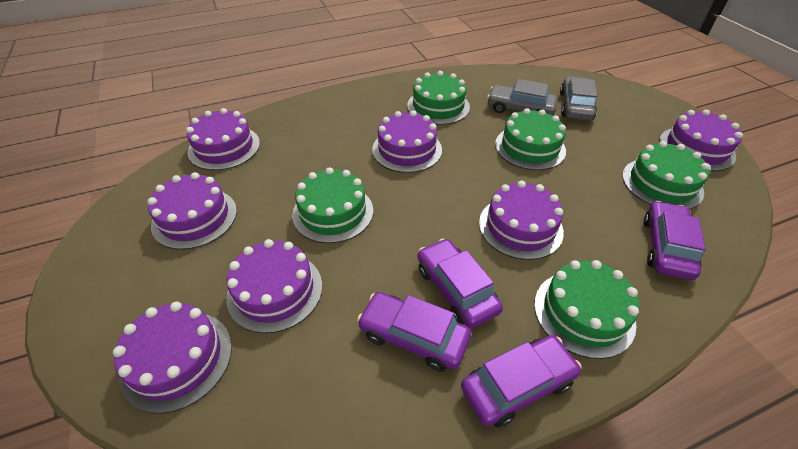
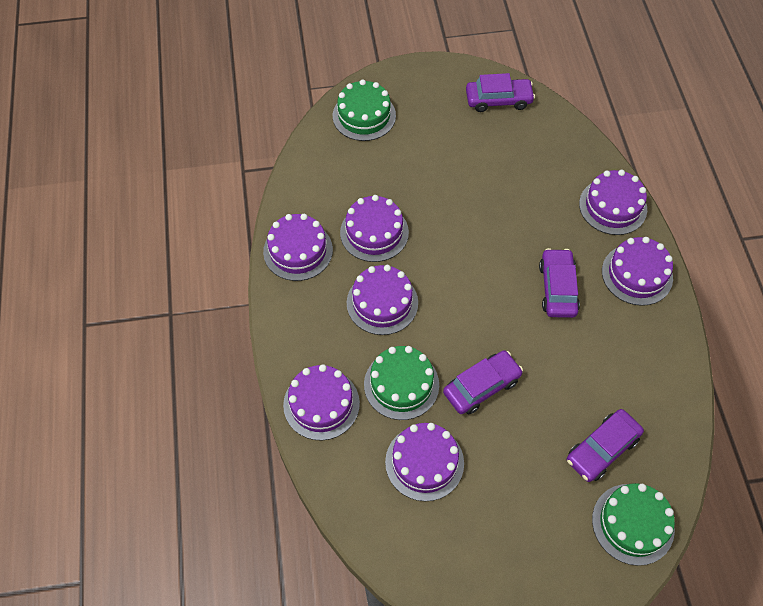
green cake: [292,167,373,243] [407,71,470,125] [495,108,566,170] [534,260,639,359] [622,141,710,210] = 5 -> [333,79,396,141] [364,346,439,420] [592,483,675,566] = 3
grey car: [487,79,558,116] [560,76,597,121] = 2 -> none = 0

